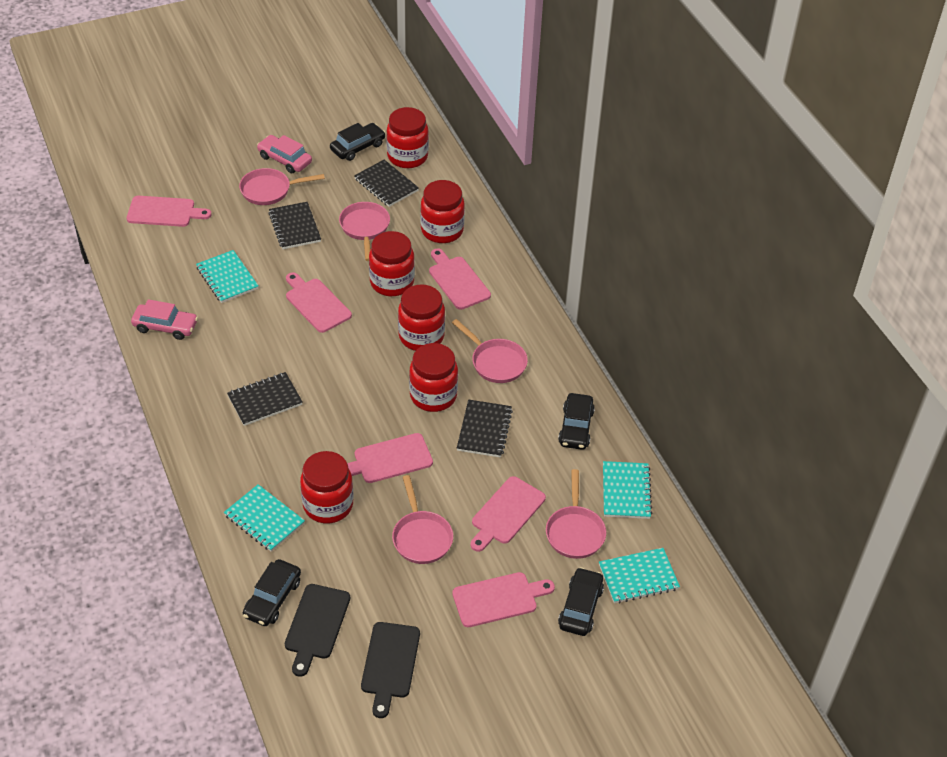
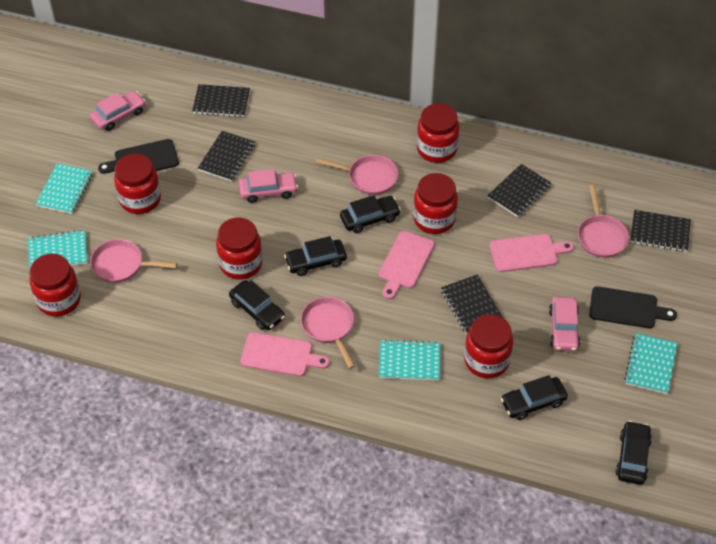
black car: [243,559,301,626] [330,123,386,161] [558,393,595,450] [558,567,604,636] = 4 -> [229,280,285,330] [284,236,347,276] [340,195,401,233] [501,375,568,420] [615,421,652,485] = 5
black notebook: [227,372,303,426] [268,202,321,249] [354,160,419,207] [457,400,513,458] = 4 -> [192,84,250,117] [198,131,255,182] [441,274,503,334] [487,164,552,217] [630,210,691,252] = 5
pink car: [131,299,198,340] [257,135,312,174] = 2 -> [90,91,146,131] [239,169,298,203] [549,297,580,351] = 3
pink cutting board: [127,196,211,227] [286,273,352,333] [347,433,433,483] [429,249,491,310] [452,572,555,627] [471,476,546,552] = 6 -> [240,332,330,377] [379,231,435,299] [489,234,574,272] = 3
pink pan: [239,168,325,205] [339,202,390,261] [392,475,453,564] [452,319,528,383] [546,469,606,559] = 5 -> [90,239,177,283] [301,297,355,369] [316,155,398,195] [578,185,629,258] = 4

